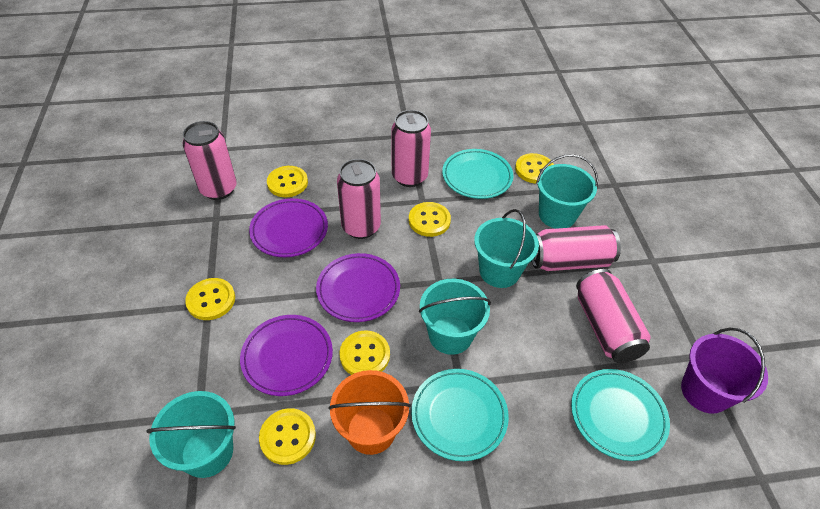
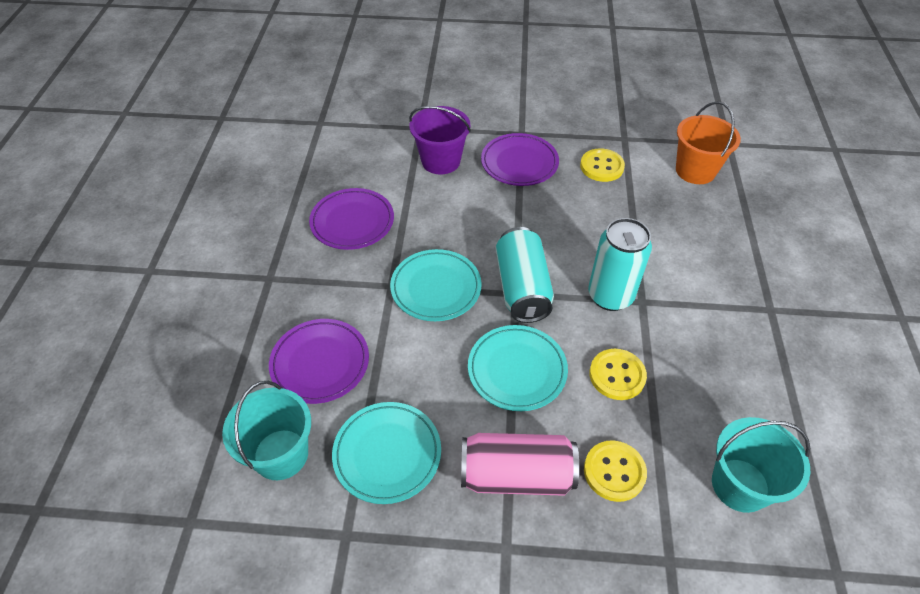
pink can: [183,121,237,200] [337,159,381,239] [392,110,431,187] [531,225,621,271] [576,269,651,363] = 5 -> [461,433,579,496] = 1
turquoise bucket: [146,391,236,478] [419,279,491,355] [474,209,539,288] [536,154,598,229] = 4 -> [222,381,311,480] [712,417,810,513] = 2
turquoise can: none = 0 -> [496,227,554,323] [588,218,652,311] = 2
yellow button: [185,278,235,320] [259,408,316,465] [267,166,308,197] [339,330,390,375] [409,202,451,237] [515,153,554,184] = 6 -> [580,148,625,182] [584,440,647,502] [590,349,647,400] = 3

